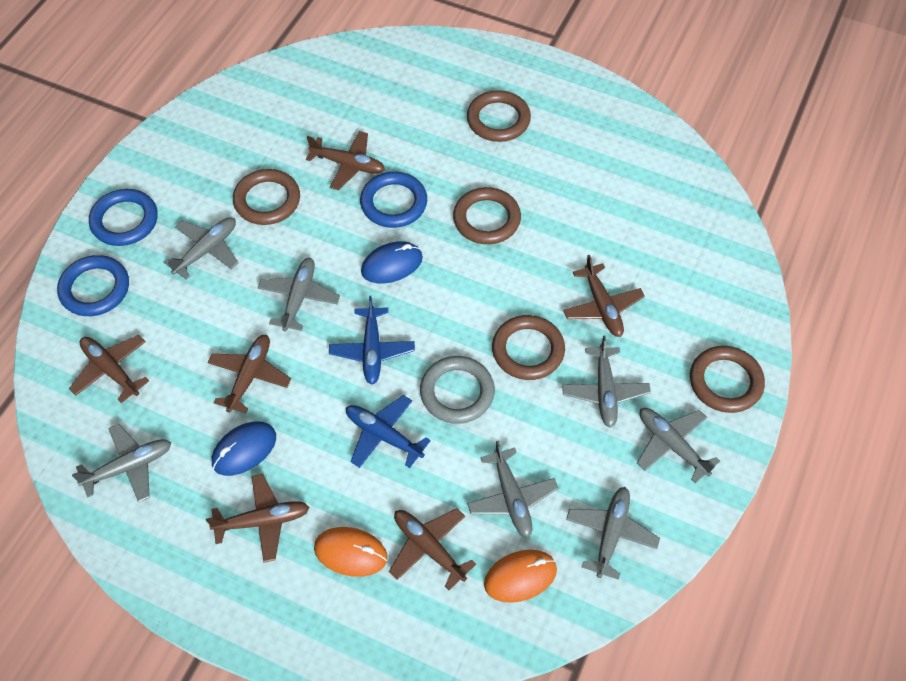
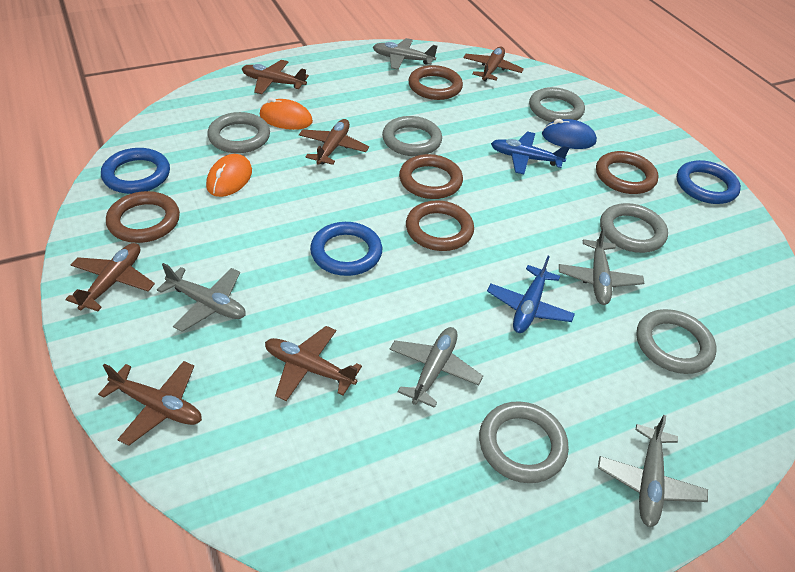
blue mouse: [212,422,276,476] [361,241,423,284] = 2 -> [542,119,597,149] = 1
grey plane: [72,424,171,503] [163,217,239,279] [257,258,340,332] [467,441,558,537] [562,335,651,428] [566,487,660,580] [637,408,720,483] = 7 -> [157,263,246,332] [373,38,437,70] [389,327,483,408] [559,227,644,305] [598,415,708,527] = 5
grey ring: [420,356,495,424] = 1 -> [207,112,270,153] [382,116,442,156] [479,401,569,483] [529,87,585,122] [600,203,668,253] [636,309,716,374] = 6

